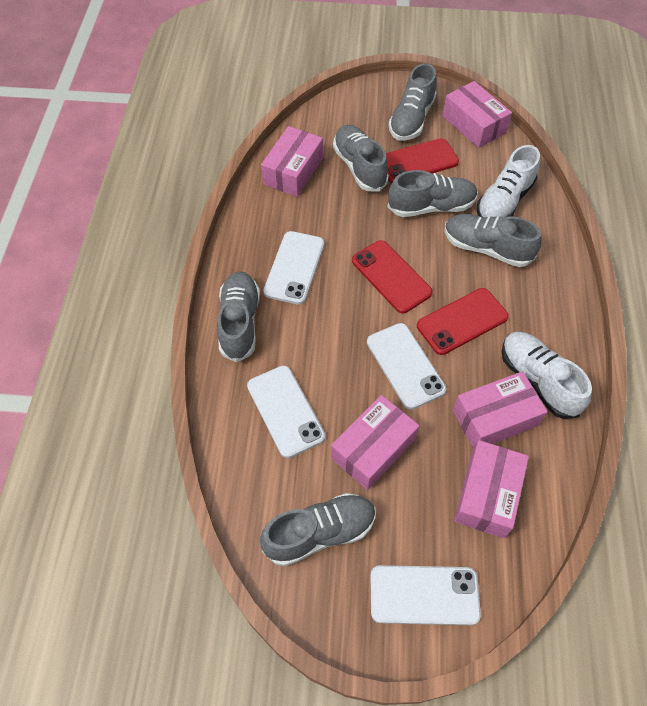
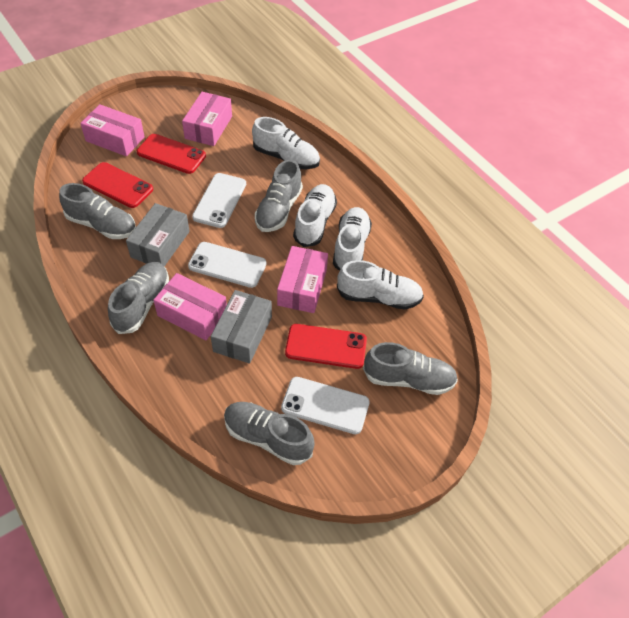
grey box: none = 0 -> [126,203,190,266] [211,290,272,364] = 2
grey shoe: [217,271,260,362] [260,493,376,566] [333,125,389,192] [388,170,478,217] [389,63,437,141] [445,214,542,267] = 6 -> [59,183,136,239] [108,262,169,334] [224,402,315,465] [255,160,303,232] [363,342,458,395] = 5
pink box: [261,126,323,197] [331,395,419,490] [442,81,512,148] [453,371,548,449] [454,440,529,538] = 5 -> [80,104,145,156] [153,273,227,340] [182,92,232,146] [277,246,328,313] = 4
white phone: [247,366,325,458] [263,231,324,305] [367,323,446,410] [370,565,481,625] = 4 -> [188,242,266,288] [192,173,246,228] [281,377,370,434] = 3
white shoe: [477,145,540,218] [502,331,592,419] = 2 -> [252,117,320,169] [293,184,337,247] [333,207,372,271] [337,260,424,310] = 4

